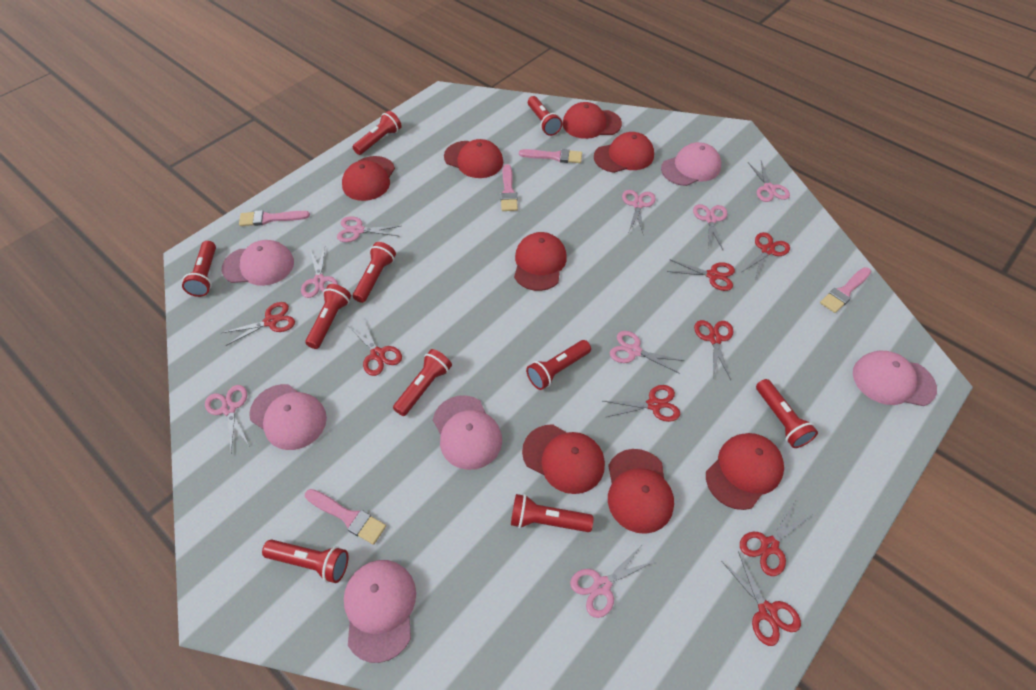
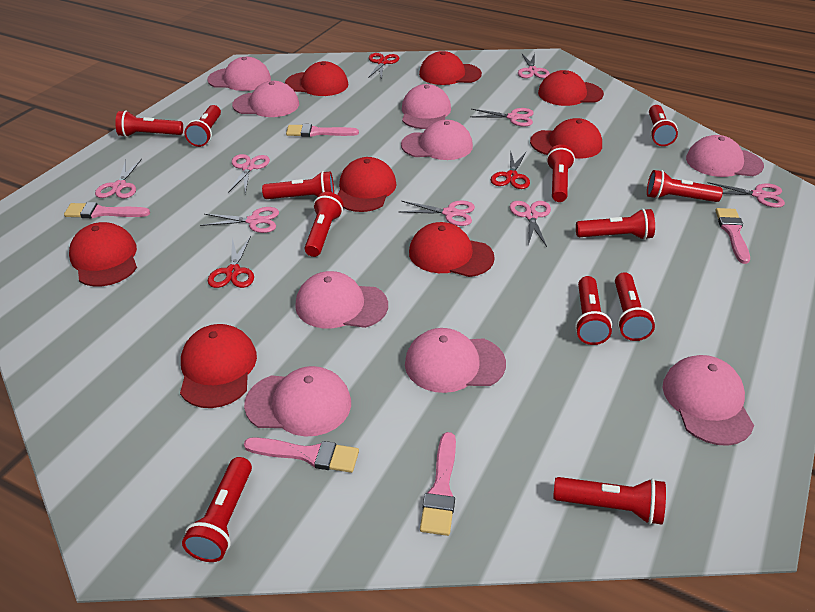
pink cap: [222,240,294,286] [249,384,327,450] [344,560,416,663] [433,395,502,470] [661,142,721,186] [853,350,937,406] = 6 -> [207,57,271,91] [232,81,299,117] [244,366,351,437] [295,271,388,329] [401,120,473,160] [402,84,451,129] [405,328,506,393] [663,355,754,446] [686,135,764,177] = 9
red flashlight: [182,241,216,297] [262,540,348,583] [305,284,351,349] [353,111,402,155] [353,242,396,303] [393,349,452,416] [511,494,593,532] [526,340,591,390] [528,96,562,136] [756,379,818,448] = 10 -> [115,110,183,137] [182,457,252,562] [184,105,221,147] [262,171,334,199] [305,192,343,257] [546,144,575,202] [553,477,666,525] [575,276,612,345] [576,209,655,240] [615,272,655,341] [647,170,723,202] [649,105,678,146] = 12
red scissors: [222,302,295,346] [348,320,402,376] [603,385,680,422] [667,259,735,291] [694,320,734,380] [721,551,801,646] [740,501,813,576] [742,232,790,280] = 8 -> [208,236,254,288] [368,53,399,80] [491,150,530,189] = 3

